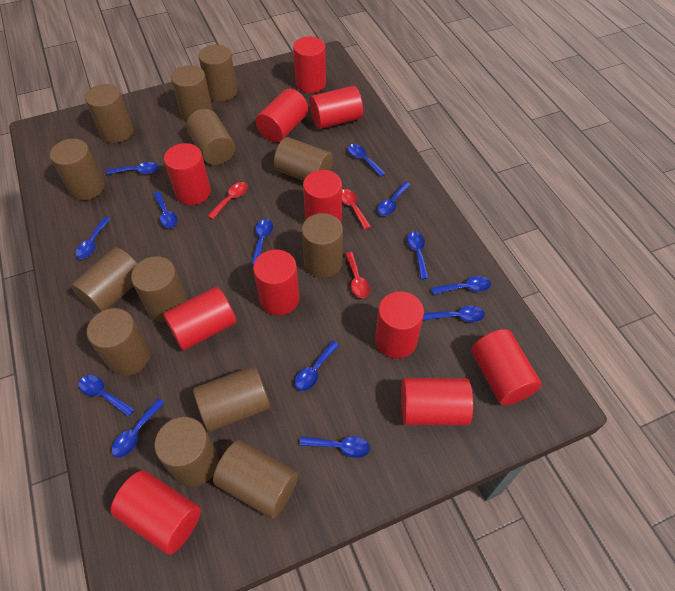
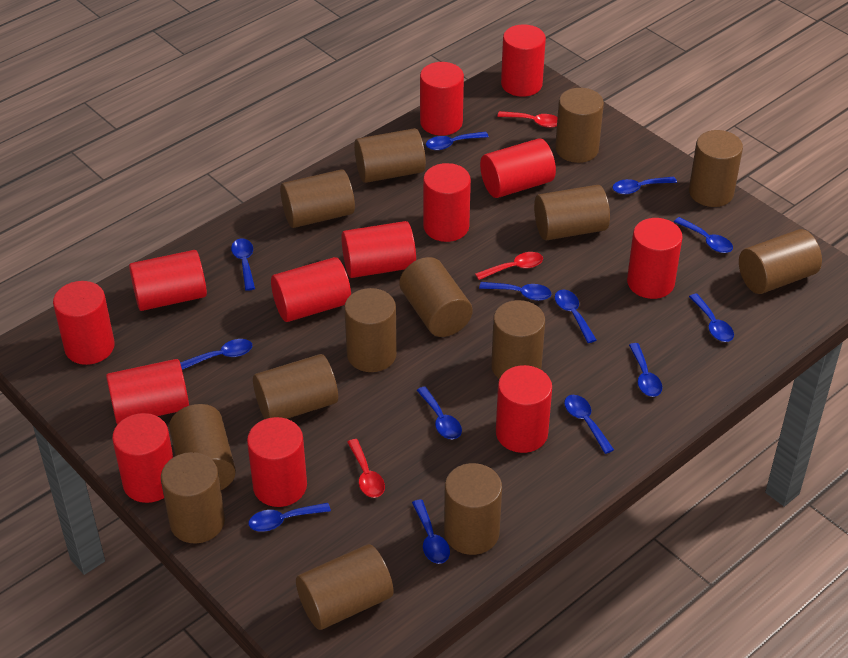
brown cylinder: [50,139,105,200] [71,247,138,313] [85,84,134,143] [87,308,150,376] [131,256,187,323] [154,417,219,487] [171,65,213,122] [186,109,235,165] [193,366,270,432] [199,45,237,102] [213,440,298,519] [274,137,333,181] [301,213,343,278] = 13 -> [161,452,225,544] [169,404,236,490] [253,354,338,419] [280,169,355,228] [296,544,394,630] [344,288,397,372] [354,128,426,183] [399,257,473,337] [444,463,502,555] [491,300,545,379] [534,185,610,240] [555,88,604,163] [689,130,743,207] [739,229,822,294] = 14
red cylinder: [111,470,201,555] [163,287,236,351] [164,143,211,205] [253,249,299,315] [256,89,308,143] [293,37,326,93] [303,170,342,222] [310,86,363,129] [375,291,424,359] [401,378,473,425] [471,329,542,405] = 11 -> [53,281,115,365] [106,359,189,424] [112,413,173,503] [129,250,207,311] [247,417,307,507] [271,257,351,322] [341,221,416,278] [420,62,464,136] [423,163,471,242] [480,138,556,198] [496,365,552,453] [501,24,546,97] [627,218,683,299] = 13

